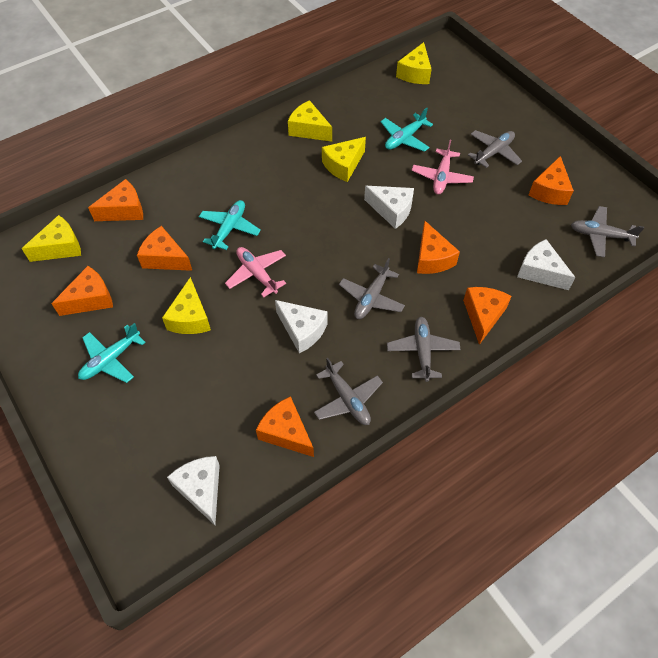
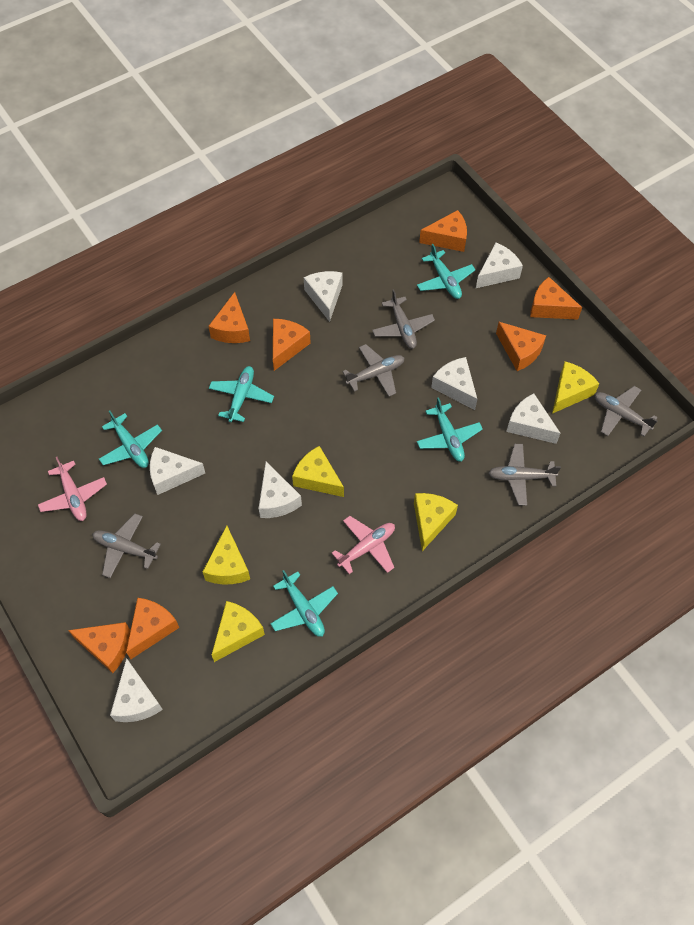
turquoise plane: [78,323,146,383] [199,200,261,250] [381,108,433,152] = 3 -> [99,411,162,468] [209,366,274,422] [270,570,338,637] [417,244,475,299] [417,397,483,462] = 5
white cheese: [167,456,220,525] [275,300,328,353] [364,186,414,229] [517,239,576,290] = 4 -> [110,658,163,722] [150,447,205,495] [259,462,302,518] [304,271,342,322] [431,357,477,410] [476,243,523,288] [506,393,561,444] = 7

